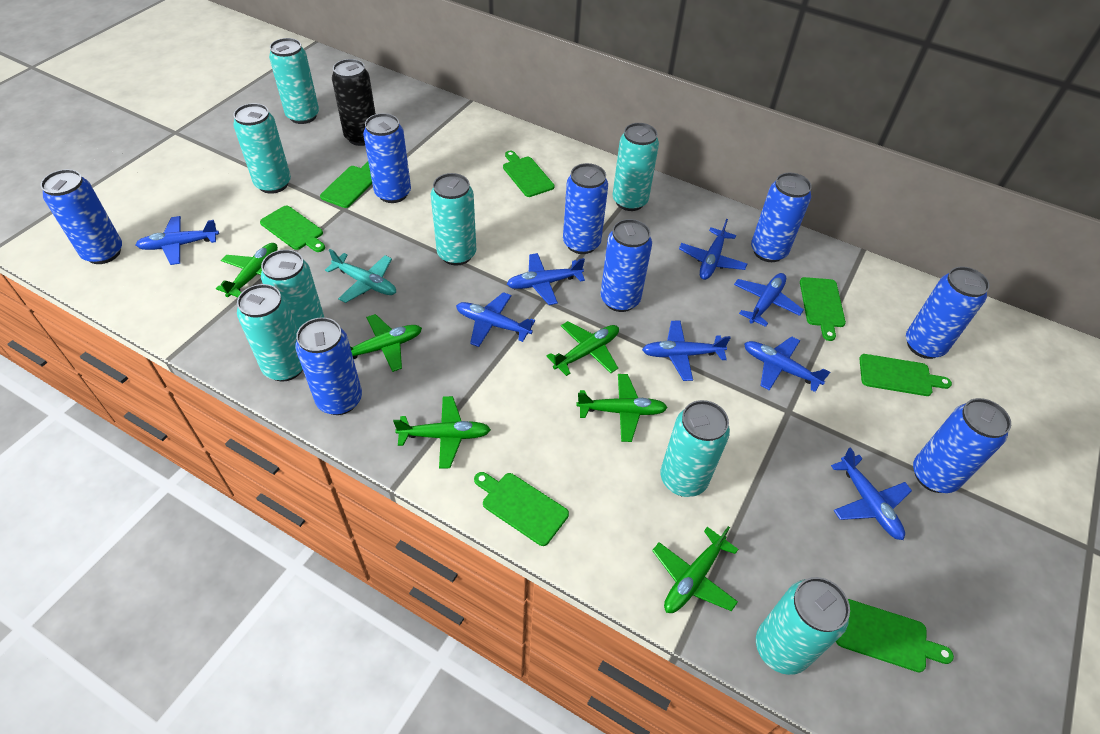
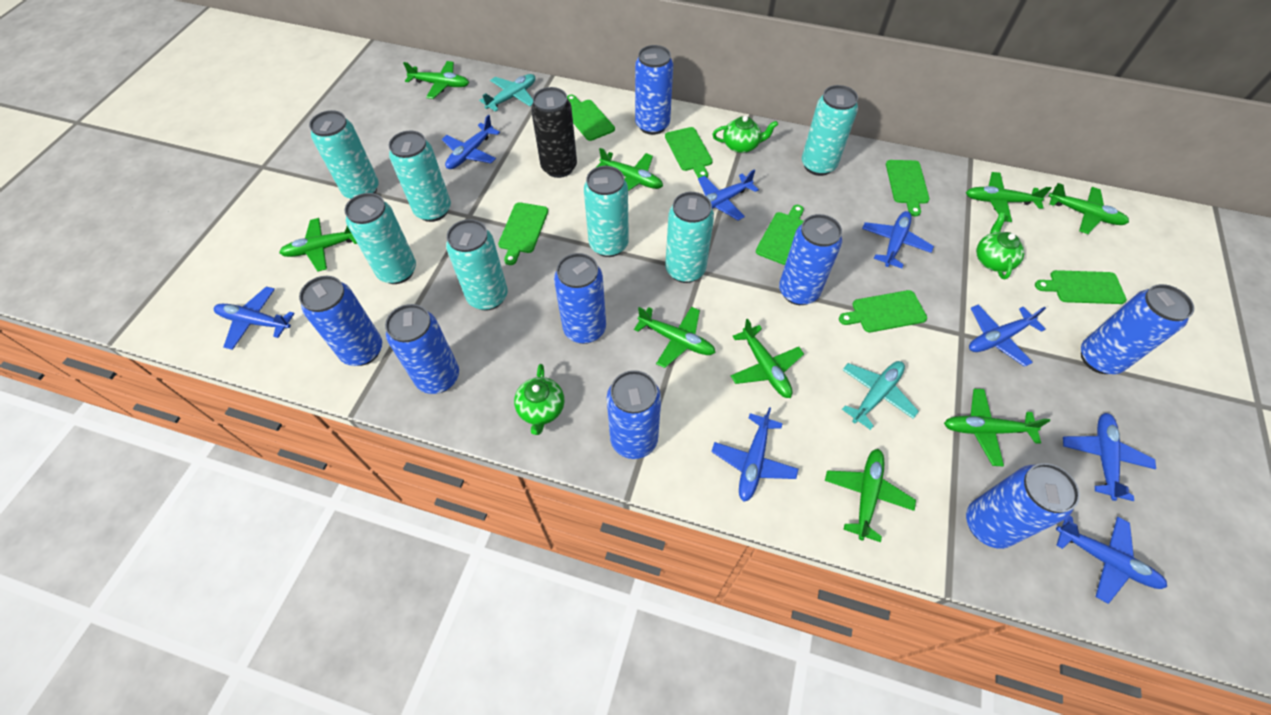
green plane: [216,243,278,297] [350,314,422,372] [393,396,491,469] [547,321,619,376] [577,374,668,442] [652,526,738,613] = 6 -> [279,218,357,272] [403,61,469,99] [597,148,663,191] [634,307,716,368] [731,319,804,398] [825,449,916,542] [944,389,1050,467] [966,172,1052,222] [1048,183,1129,234] = 9
green teapot: none = 0 -> [514,364,564,435] [713,116,778,153] [976,213,1025,279] = 3
turquoise can: [233,103,291,194] [237,284,303,382] [261,249,325,330] [269,38,319,124] [431,173,476,266] [613,123,659,211] [661,400,730,497] [756,577,850,675] = 8 -> [309,110,379,199] [345,193,416,284] [389,131,451,222] [446,219,508,311] [584,166,629,257] [665,192,714,283] [802,85,858,176] = 7
turquoise plane: [325,249,396,303] = 1 -> [479,74,535,112] [842,361,919,430] = 2

